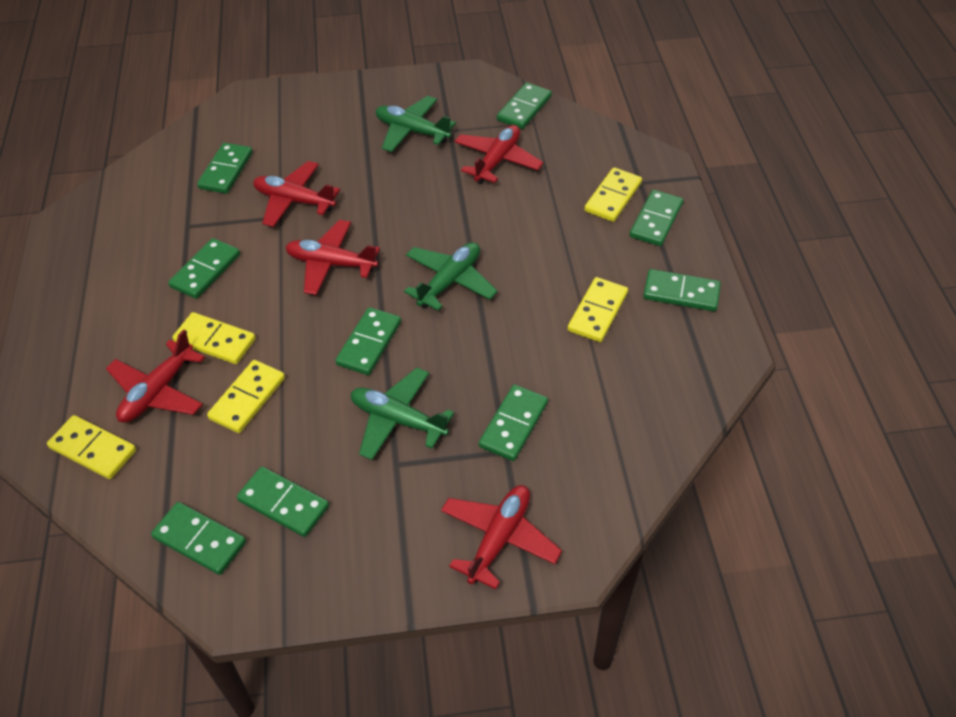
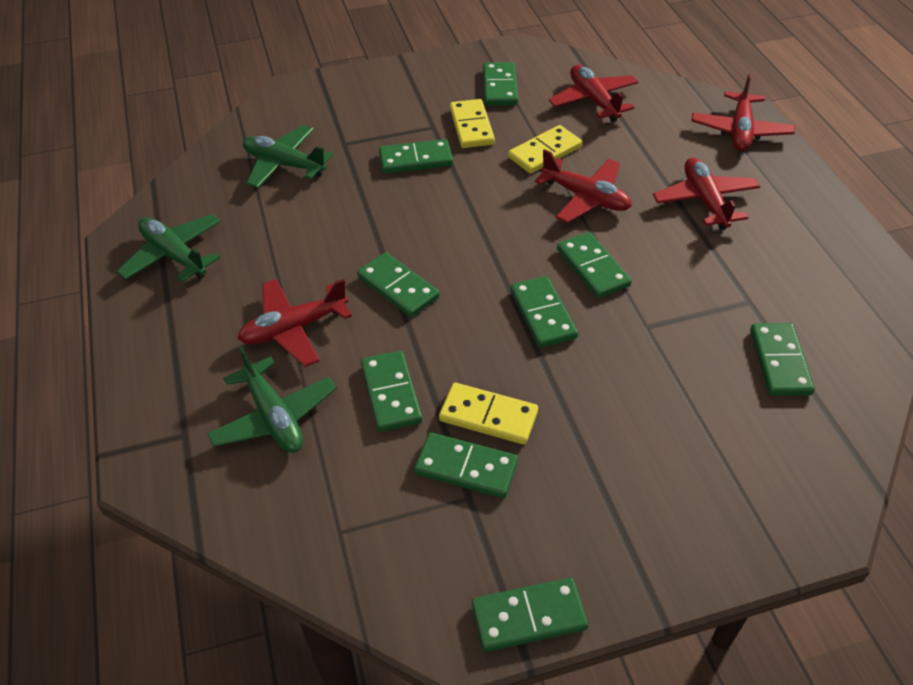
yellow domino: [47,415,136,479] [172,312,256,364] [207,360,285,433] [568,277,628,342] [584,168,642,222] = 5 -> [439,383,538,444] [450,99,495,148] [508,125,582,174] = 3

